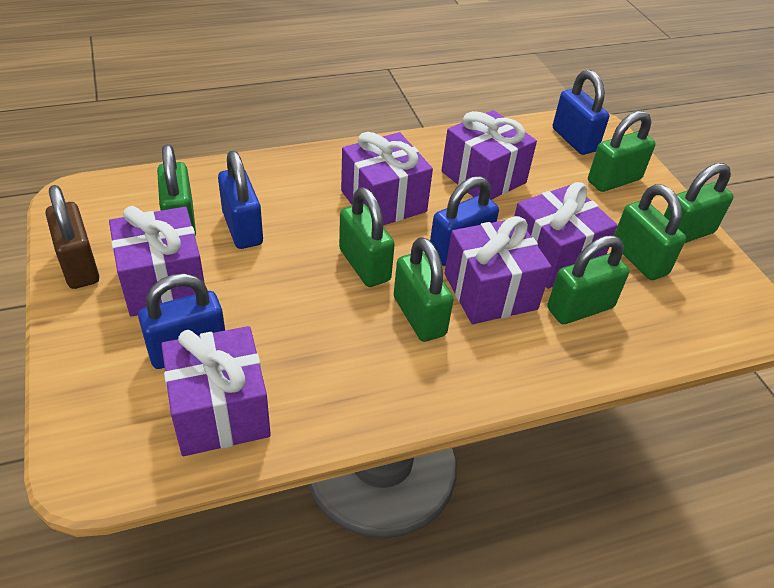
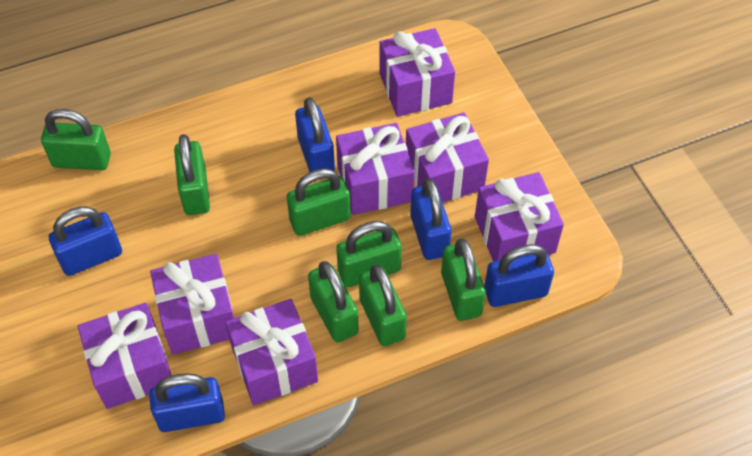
blue padlock: [138,273,225,369] [218,151,263,249] [430,176,499,266] [553,70,609,155] = 4 -> [49,207,122,276] [149,373,225,432] [295,97,335,172] [410,178,451,260] [484,244,554,307] = 5
brown padlock: [46,185,99,289] = 1 -> none = 0
purple gift: [109,206,205,317] [161,326,271,456] [341,132,433,225] [441,110,537,200] [444,216,552,324] [514,182,618,289] = 6 -> [78,303,172,409] [150,254,234,354] [225,299,318,405] [336,123,414,215] [379,28,455,117] [406,112,489,202] [475,172,564,261] = 7

